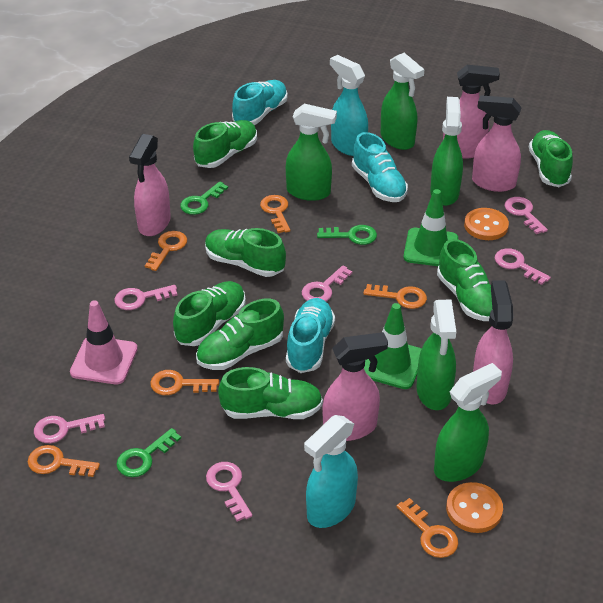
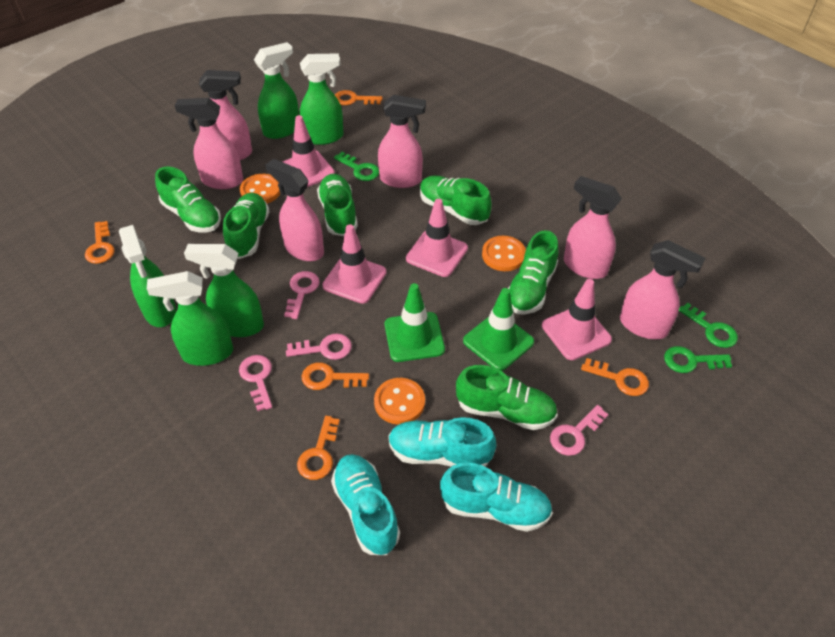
green shoe: [173,281,246,346] [193,120,257,168] [196,299,284,370] [205,228,286,277] [218,367,323,419] [437,239,492,321] [529,130,573,187] = 7 -> [155,166,221,232] [223,193,270,259] [317,174,358,236] [420,175,492,225] [456,365,558,430] [508,230,559,315] = 6
orange button: [446,482,503,533] [464,208,509,240] = 2 -> [240,174,280,204] [374,378,425,425] [482,236,526,271] = 3
orange key: [28,445,100,477] [145,231,187,271] [150,370,219,395] [260,195,290,233] [363,284,427,309] [396,498,458,558] = 6 -> [85,221,115,264] [297,416,340,480] [302,362,369,390] [335,90,383,105] [581,358,649,396] = 5
pink key: [34,414,105,443] [114,285,177,310] [206,462,252,522] [302,265,352,301] [495,248,551,285] [505,197,548,234] = 6 -> [239,355,272,411] [284,271,320,319] [286,333,352,360] [550,405,609,456] = 4
pink spray bottle: [129,134,171,236] [322,332,388,441] [443,65,500,159] [472,95,522,192] [473,280,513,405] = 5 -> [175,98,243,189] [199,70,252,160] [266,159,324,261] [378,95,426,188] [564,176,622,279] [620,240,705,339] = 6
pink traffic cone: [70,300,138,384] = 1 -> [282,115,335,187] [322,224,386,304] [406,199,468,277] [542,279,612,360] = 4
turquoise spray bottle: [304,415,358,528] [330,55,368,156] = 2 -> none = 0

